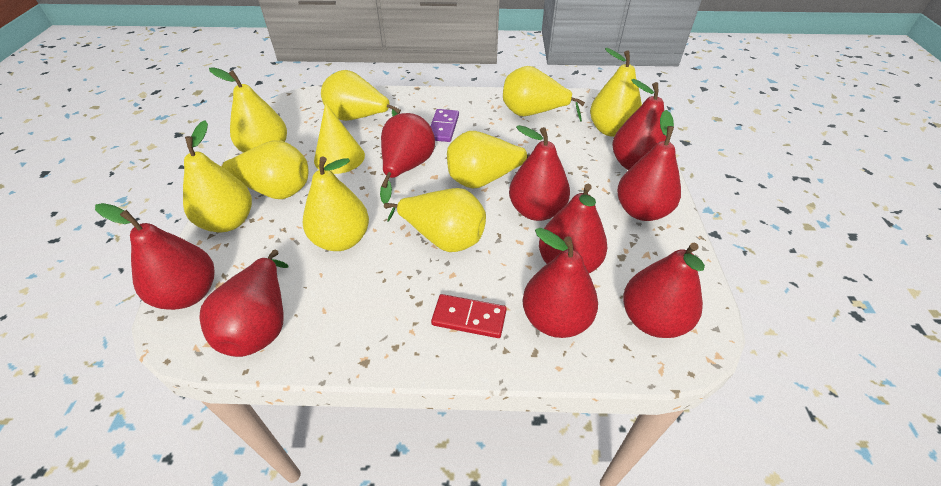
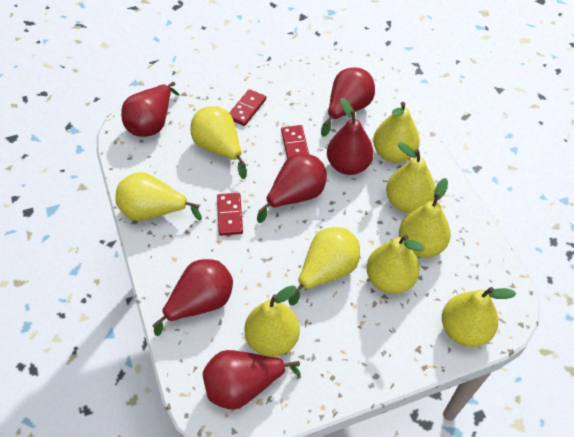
purple domino: [431,109,459,142] = 1 -> none = 0
red domino: [431,294,507,338] = 1 -> [217,193,243,236] [229,89,266,126] [281,125,309,159] = 3
red pear: [95,203,215,310] [199,250,289,357] [380,113,435,203] [509,125,570,221] [523,228,598,338] [539,184,607,273] [612,79,670,170] [617,110,681,221] [623,242,705,338] = 9 -> [121,82,179,137] [152,259,233,336] [203,350,301,410] [257,154,327,223] [321,67,375,137] [327,98,374,175] = 6
yellow cone: [314,103,365,174] = 1 -> none = 0

